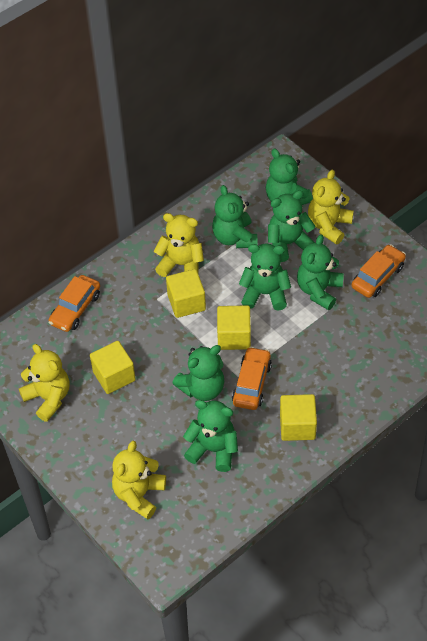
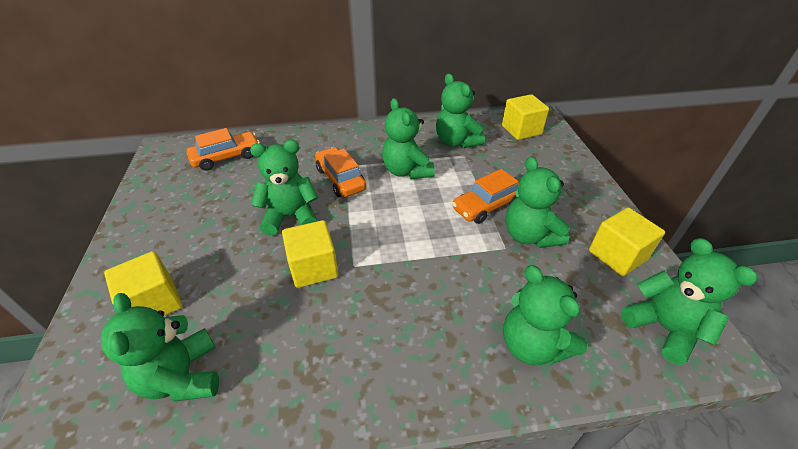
yellow teddy bear: [19,344,70,422] [112,441,166,519] [154,213,204,277] [308,170,354,245] = 4 -> none = 0

